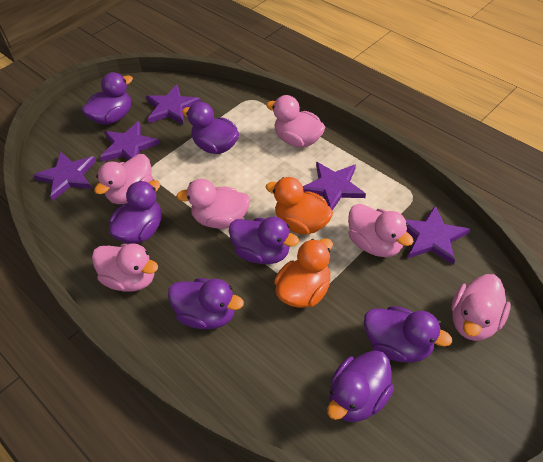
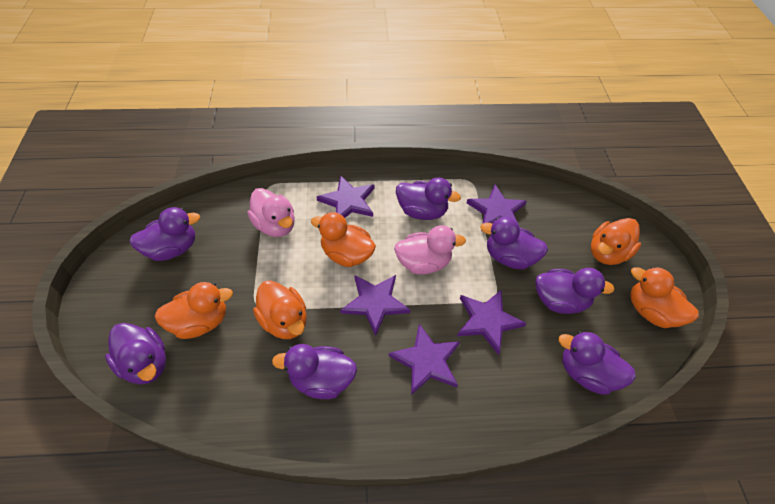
orange duck: [265,177,333,235] [274,238,333,308] = 2 -> [155,282,233,339] [253,280,307,339] [311,212,376,267] [591,218,641,265] [630,267,698,328] = 5
pink duck: [92,243,158,292] [94,154,153,204] [176,179,250,229] [266,95,325,148] [348,204,414,257] [451,274,511,341] = 6 -> [247,188,295,237] [394,225,466,275] = 2

